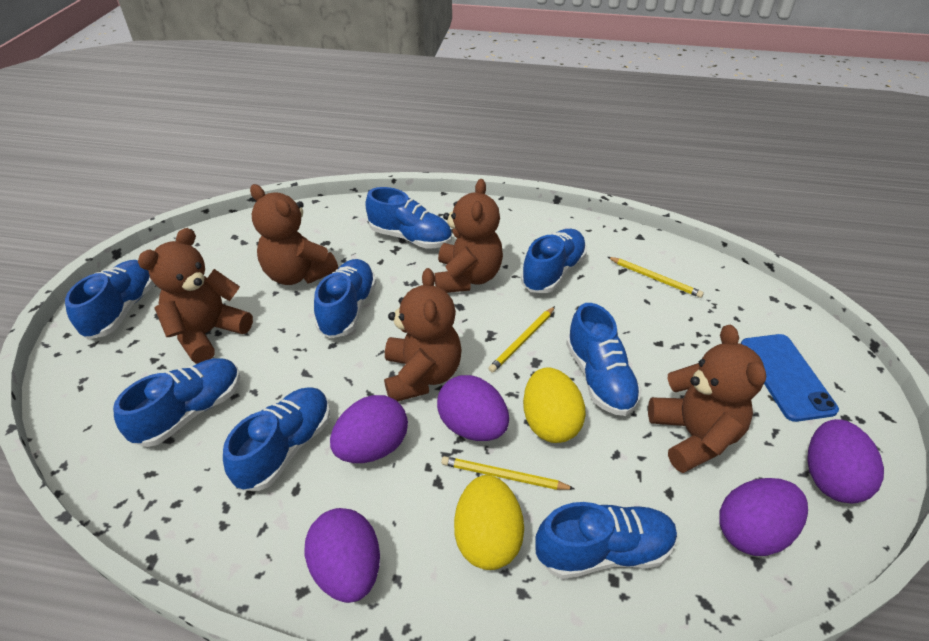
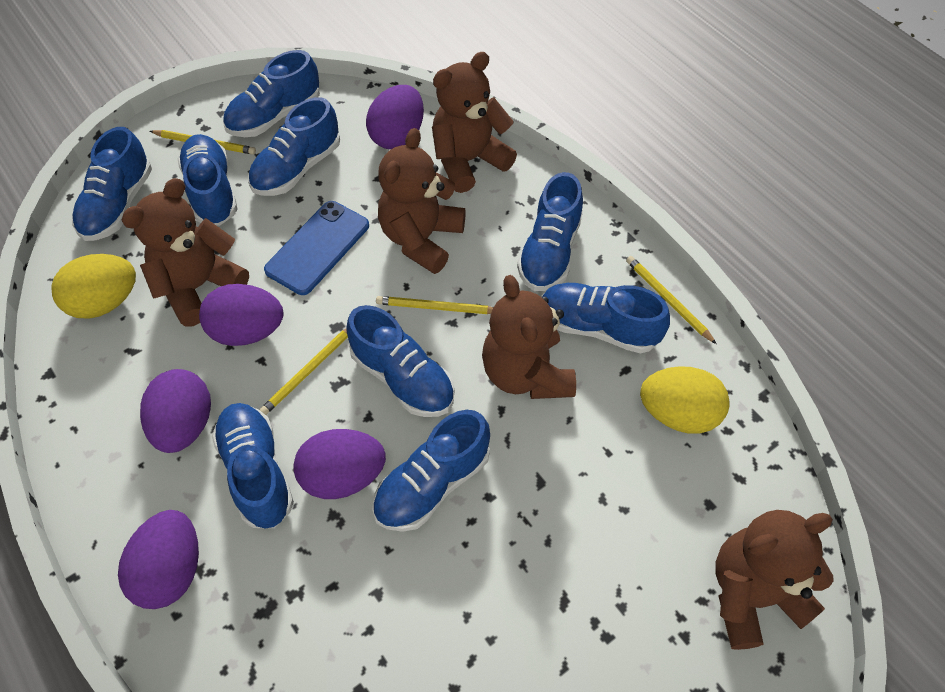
blue shoe: [65,260,154,339] [113,358,240,447] [223,387,330,491] [314,259,376,338] [365,187,452,249] [521,229,587,293] [535,502,677,579] [566,303,642,416] = 8 -> [72,127,152,241] [177,134,238,226] [212,403,294,529] [223,50,320,137] [248,97,340,196] [346,305,455,417] [372,410,490,532] [517,172,583,291] [541,283,670,353] = 9
yellow pencil: [441,456,575,490] [488,306,555,373] [608,257,704,298] = 3 -> [150,130,256,155] [259,329,348,415] [376,296,493,314] [626,256,717,344] = 4

